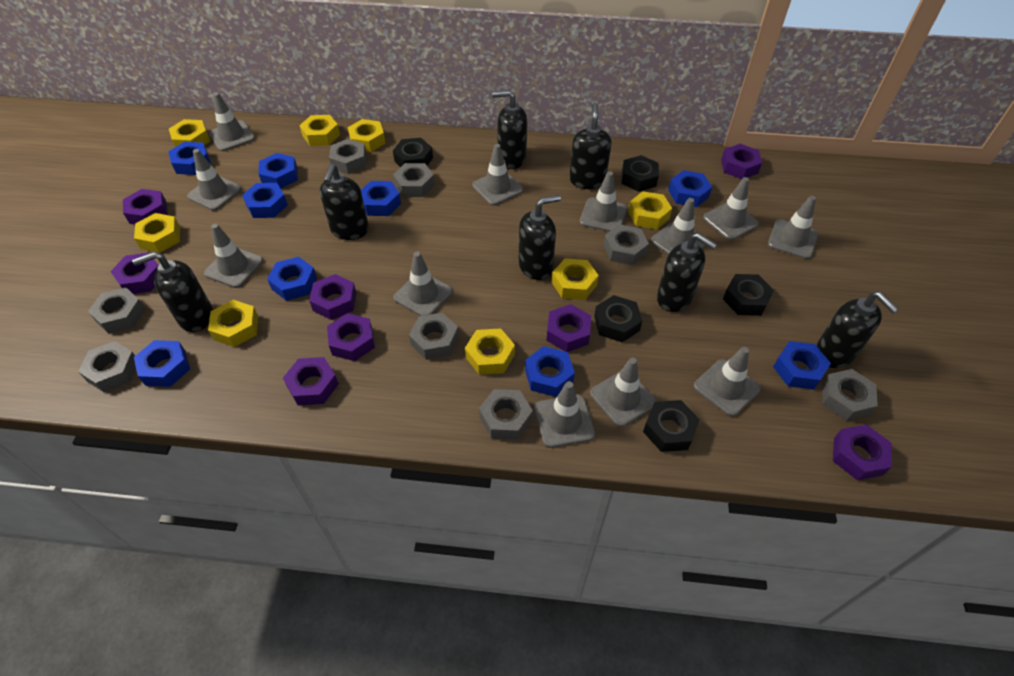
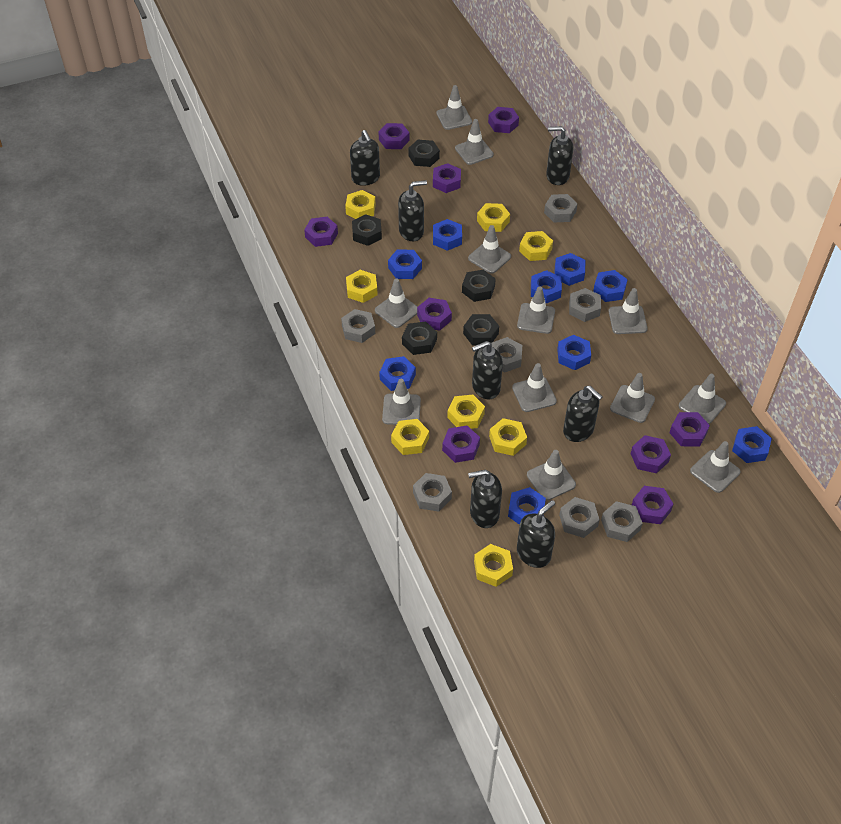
grey nut: [78,341,136,392] [88,287,146,334] [329,139,367,174] [393,163,435,197] [409,313,459,360] [479,389,533,439] [603,224,649,265] [822,369,878,421] = 8 -> [341,309,375,343] [413,473,452,512] [492,337,522,373] [544,194,578,222] [559,497,600,538] [569,288,601,322] [601,501,643,542] = 7
purple nut: [110,253,159,294] [123,189,168,224] [283,357,339,406] [309,274,357,320] [327,313,375,361] [546,304,591,352] [721,144,762,179] [833,425,892,480] = 8 -> [304,217,338,247] [379,123,410,149] [417,298,452,331] [433,163,461,193] [442,426,480,463] [488,107,519,133] [631,435,671,473] [632,486,673,524] [670,412,710,446] = 9

